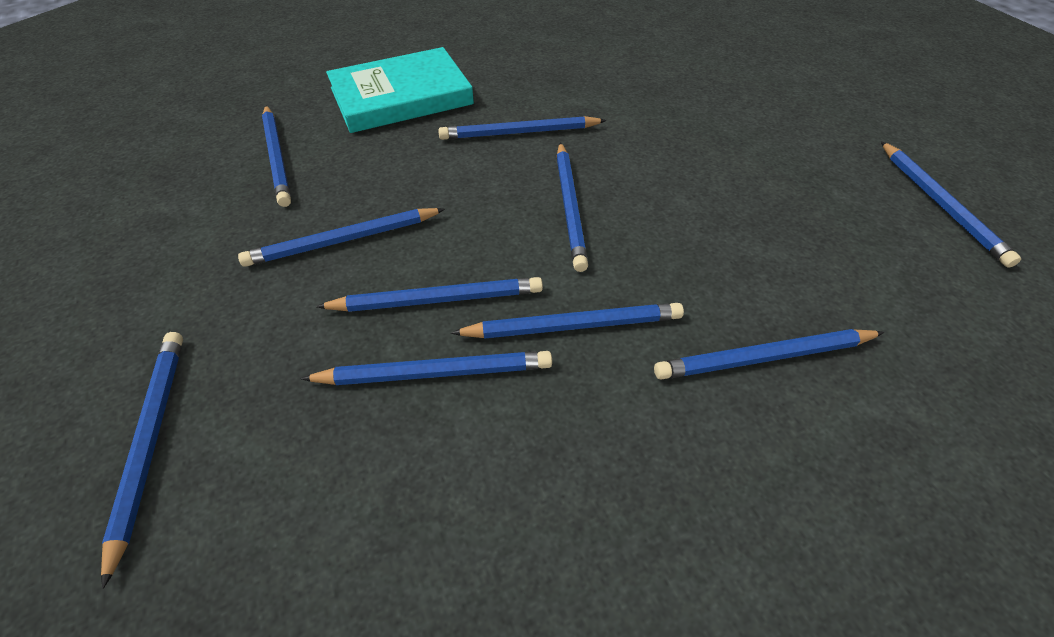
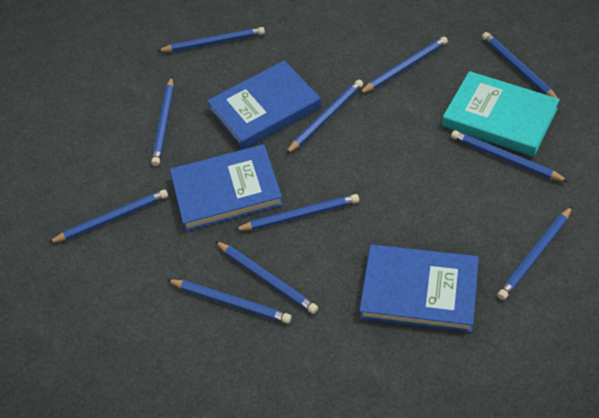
blue book: none = 0 -> [170,144,283,232] [207,60,321,150] [359,245,479,333] = 3
blue pencil: [101,332,183,589] [238,208,445,267] [262,105,291,207] [301,351,552,385] [316,277,543,312] [438,116,607,140] [451,303,684,339] [557,142,588,272] [654,329,884,380] [881,141,1021,267] = 10 -> [48,190,168,243] [151,77,174,166] [157,27,265,52] [167,279,291,324] [215,241,318,314] [235,194,359,231] [286,80,363,154] [359,37,448,94] [451,130,569,182] [482,32,560,103] [497,206,573,300] = 11

